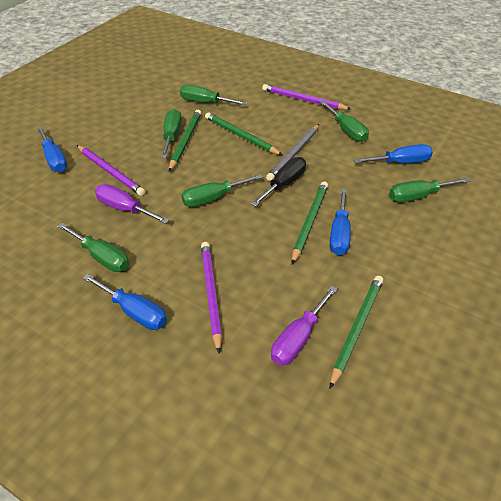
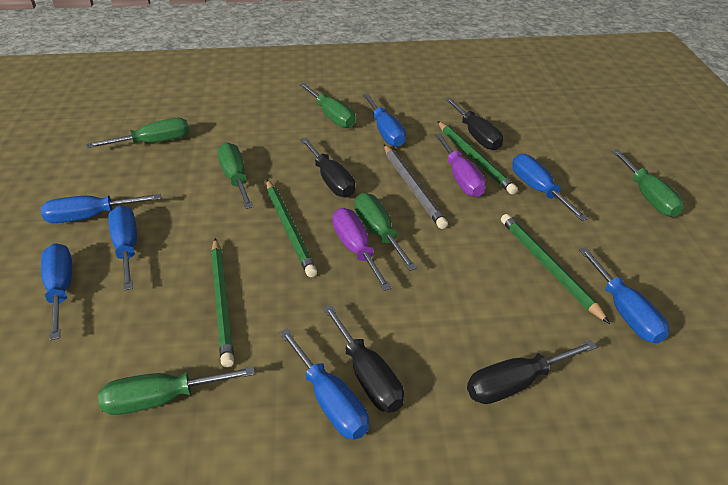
black screwdriver: [251,157,306,207] = 1 -> [300,138,355,198] [323,304,404,413] [445,98,503,150] [467,340,597,404] = 4
blue screwdriver: [37,126,67,172] [83,274,167,330] [330,189,351,255] [353,144,433,163] = 4 -> [41,194,161,223] [41,243,72,340] [108,206,137,291] [279,328,369,439] [363,94,406,147] [512,154,588,221] [579,248,669,344] = 7
purple pencil: [77,145,145,196] [201,242,222,354] [262,84,351,110] = 3 -> none = 0

